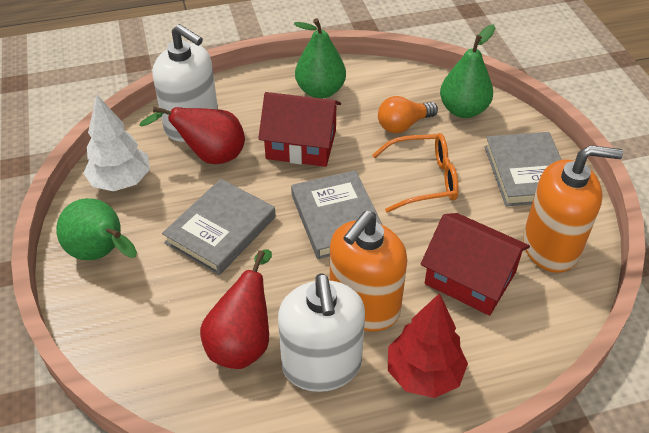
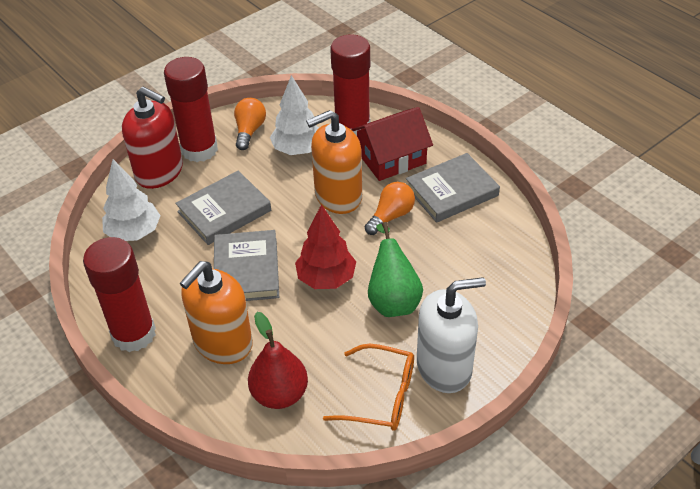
green pear: [56,198,137,260] [294,18,346,99] [440,24,495,118] = 3 -> [368,222,423,317] = 1
orange light bulb: [378,96,438,133] = 1 -> [234,98,266,150] [365,182,415,235] = 2
red glue stick: none = 0 -> [83,237,156,352] [164,57,218,162] [330,34,370,136] = 3
red house: [258,92,341,167] [420,213,530,316] = 2 -> [352,107,433,181] = 1
red pear: [139,106,245,164] [200,250,272,369] = 2 -> [248,312,308,409] = 1
red soap dispenser: none = 0 -> [122,87,183,189] = 1
white soap dispenser: [152,24,218,142] [278,273,365,392] = 2 -> [417,277,486,393] = 1
white tree: [83,94,150,191] = 1 -> [102,159,161,241] [270,75,319,155] = 2

